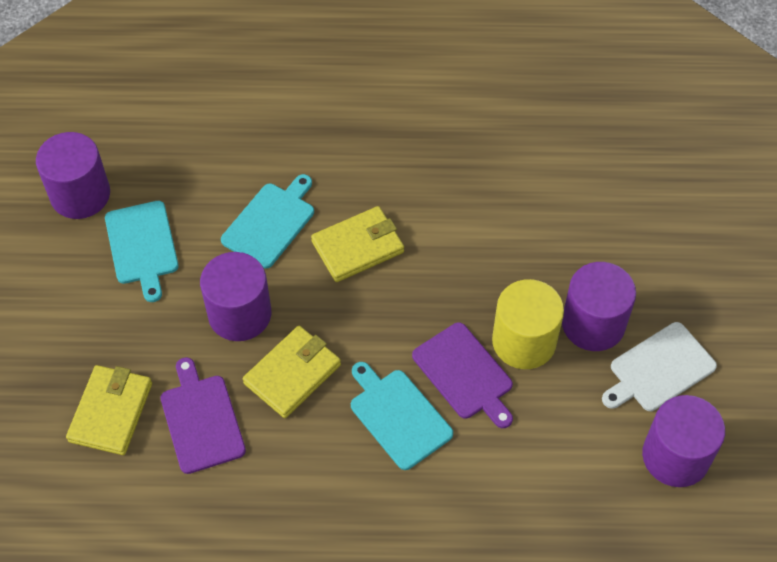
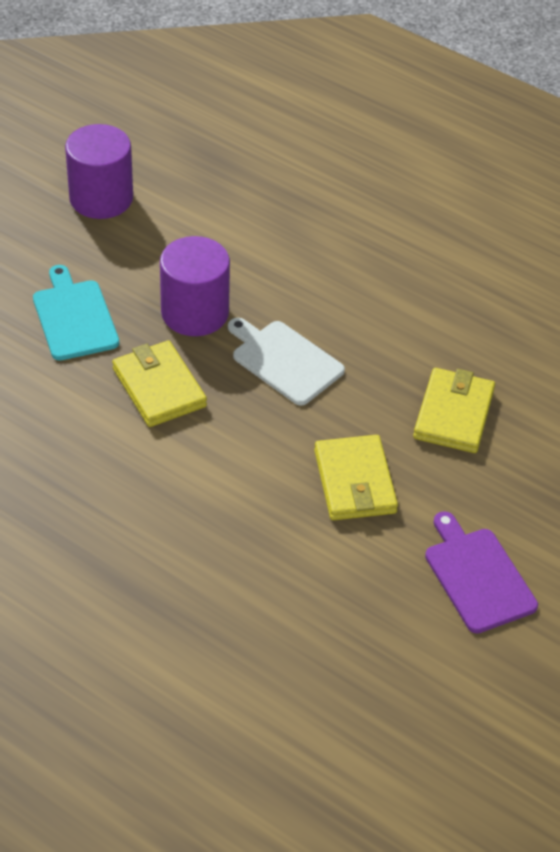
purple cutting board: [160,357,246,474] [412,322,513,428] = 2 -> [425,511,538,633] = 1
purple cylinder: [36,132,110,219] [200,252,271,341] [562,262,636,351] [642,395,725,487] = 4 -> [65,124,133,219] [160,236,230,336] = 2
turquoise cutting board: [105,201,179,302] [221,174,314,269] [351,362,453,470] = 3 -> [33,265,119,361] = 1
yellow cylinder: [492,279,564,369] = 1 -> none = 0

